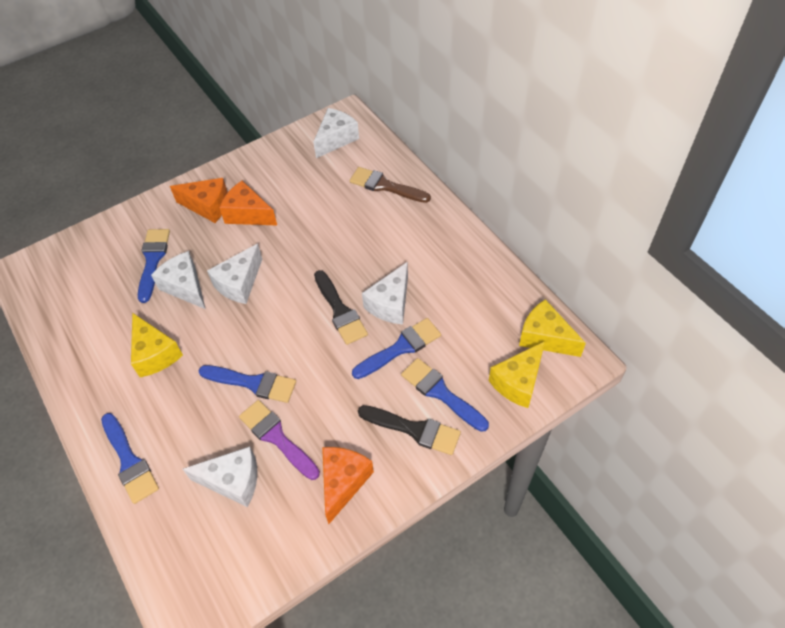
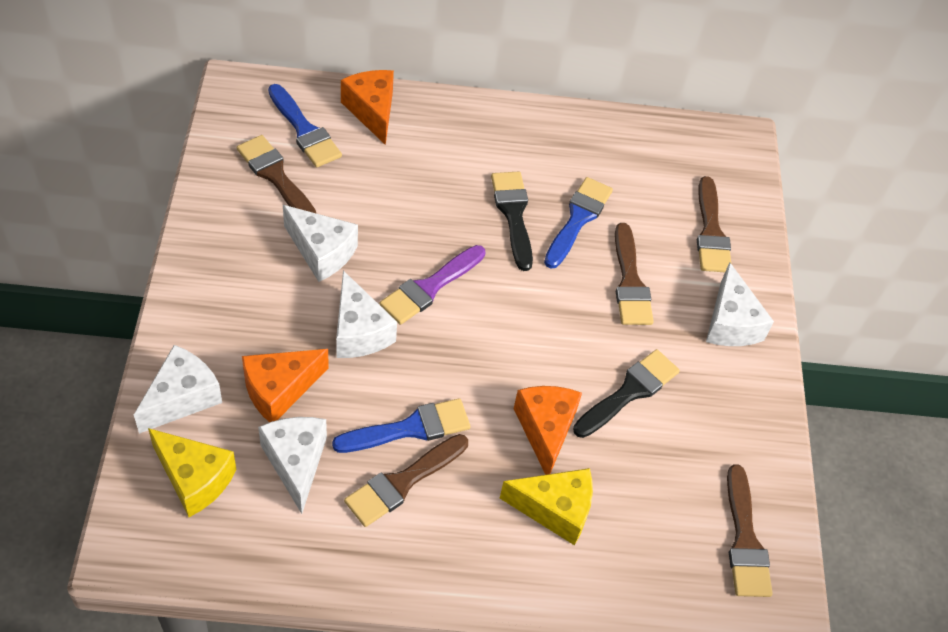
blue brush: [101,413,159,504] [138,229,170,303] [198,365,296,403] [352,318,441,379] [401,358,489,432] = 5 -> [268,84,342,167] [332,398,470,453] [544,177,613,268] = 3
brown brush: [350,167,431,203] = 1 -> [237,135,317,214] [344,434,468,527] [615,223,654,325] [697,176,731,272] [727,464,773,597] = 5
yellow cheese: [131,313,183,377] [489,341,545,408] [519,299,586,357] = 3 -> [148,428,237,517] [500,468,593,545] = 2

